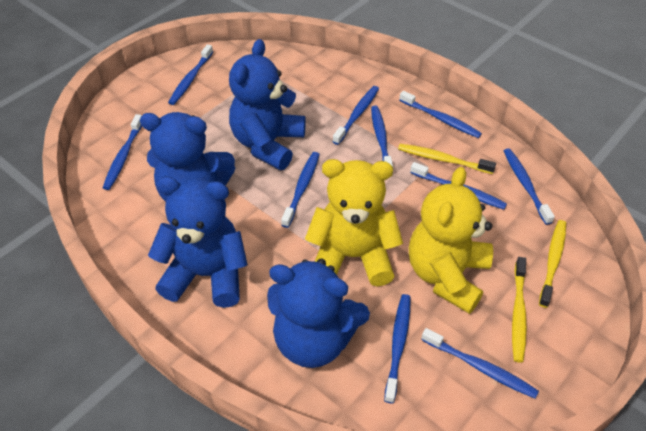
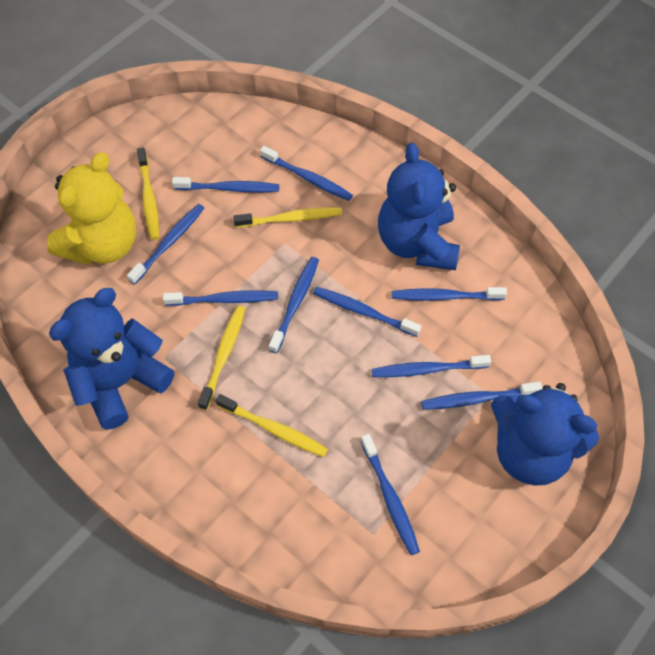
blue teddy bear: [140,112,235,202] [148,176,248,308] [229,39,306,170] [267,259,370,368] = 4 -> [49,288,174,430] [378,143,460,270] [491,383,599,486] = 3
yellow teddy bear: [305,159,403,287] [409,167,493,314] = 2 -> [47,152,136,265] = 1
yellow toothbrush: [398,144,496,174] [512,257,527,363] [539,220,566,308] = 3 -> [137,147,159,240] [198,306,245,410] [216,394,328,457] [233,207,342,228] = 4

